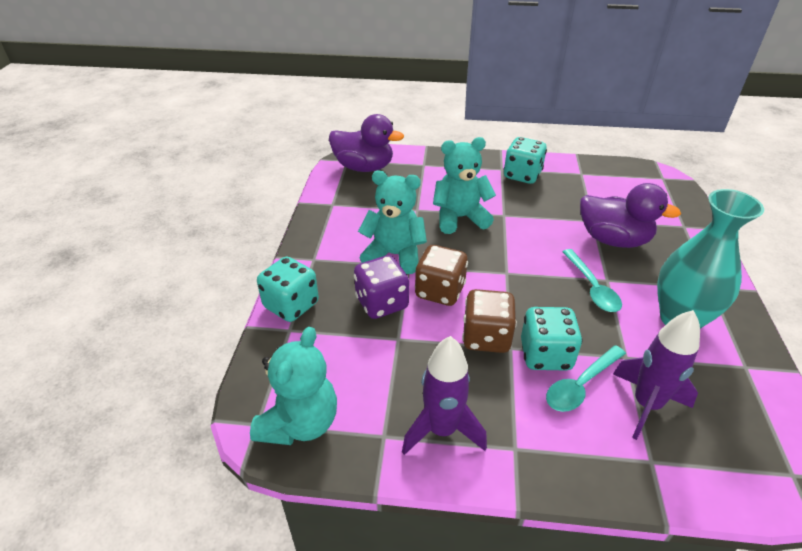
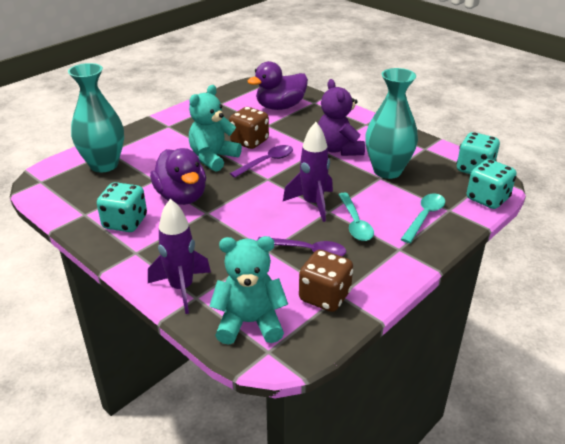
purple dice: [354,255,409,319] = 1 -> none = 0
purple spoon: none = 0 -> [230,145,293,178] [257,237,346,256] = 2
purple teddy bear: none = 0 -> [318,79,365,156] = 1
turquoise teddy bear: [250,327,337,445] [358,170,427,274] [433,137,496,234] = 3 -> [189,85,242,172] [209,236,288,344] = 2
turquoise vase: [657,189,764,329] = 1 -> [68,63,124,173] [365,68,418,179] = 2

